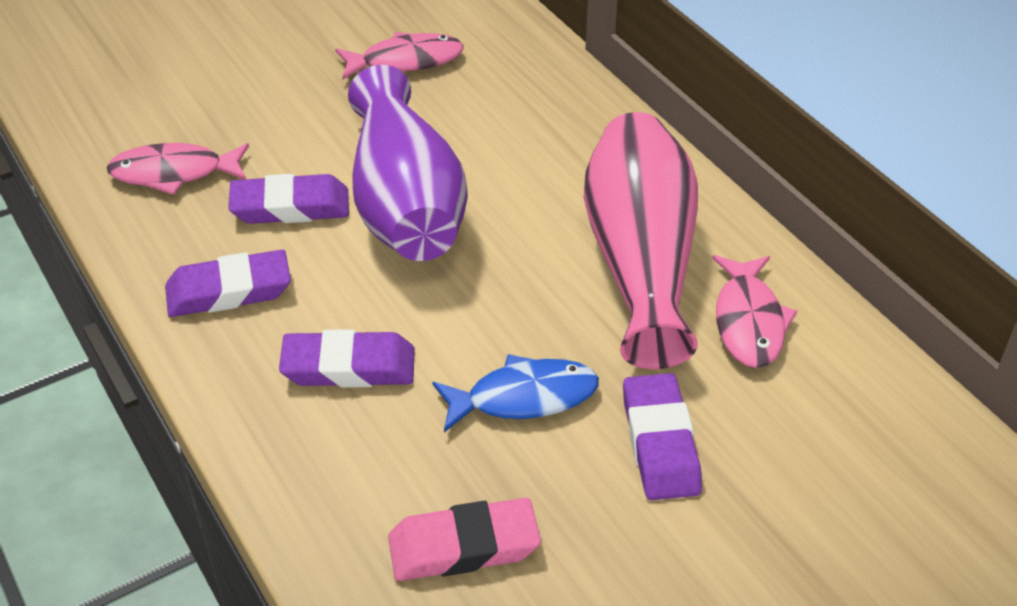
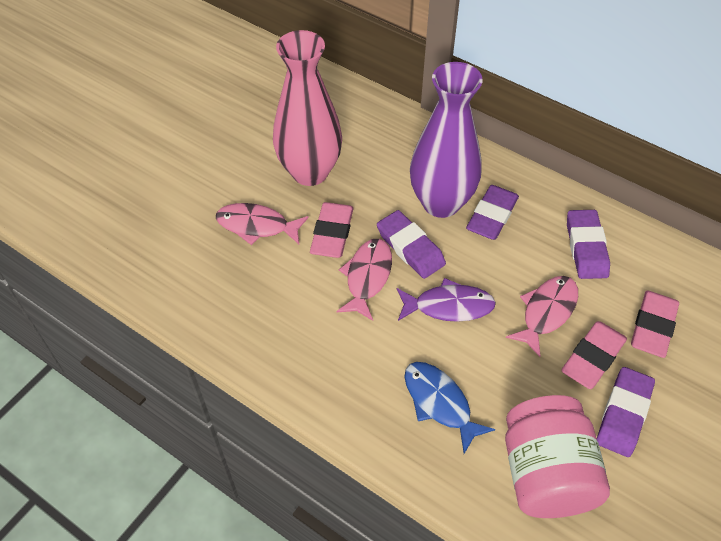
pink eraser: [388,498,541,581] = 1 -> [310,202,354,258] [561,321,627,389] [631,291,679,358] = 3
pink jar: none = 0 -> [505,395,610,518] = 1
purple fish: none = 0 -> [397,278,496,322] = 1

